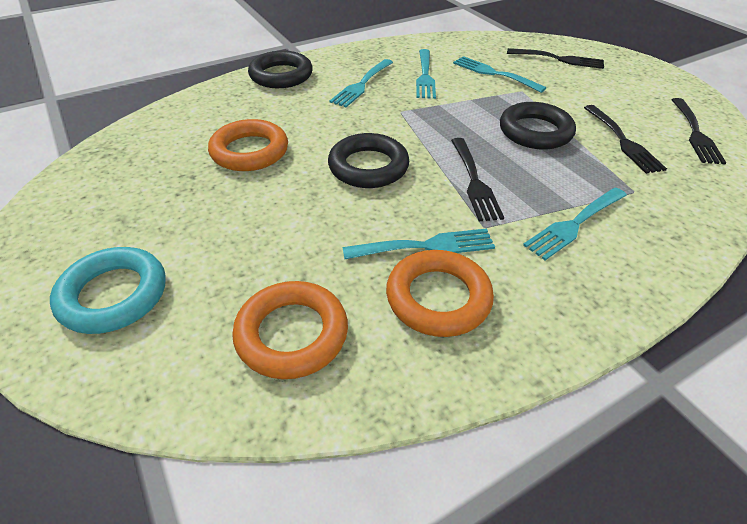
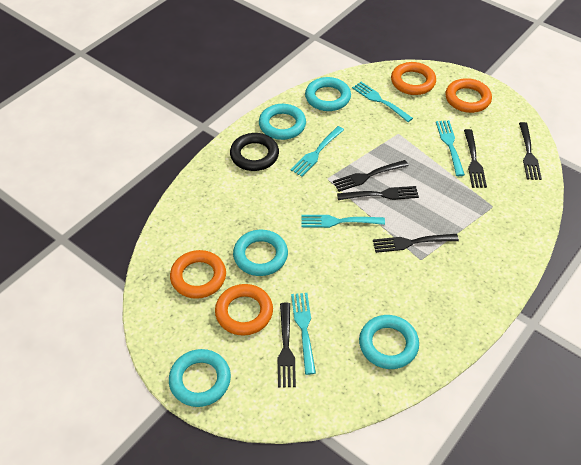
black fork: [451,138,504,221] [507,48,604,69] [584,105,667,174] [672,98,727,164] = 4 -> [278,303,296,388] [333,160,408,192] [337,186,419,200] [373,234,459,253] [464,129,487,188] [519,122,542,180] = 6
black ring: [248,51,313,88] [328,133,409,188] [500,102,576,150] = 3 -> [230,133,279,171] = 1
orange ring: [208,119,288,171] [232,281,348,379] [386,250,494,337] = 3 -> [170,250,226,299] [215,284,273,336] [391,62,436,95] [445,78,492,113] = 4
turquoise ring: [50,247,166,334] = 1 -> [169,349,231,407] [233,230,288,276] [259,104,306,140] [305,77,351,111] [359,315,419,369] = 5

